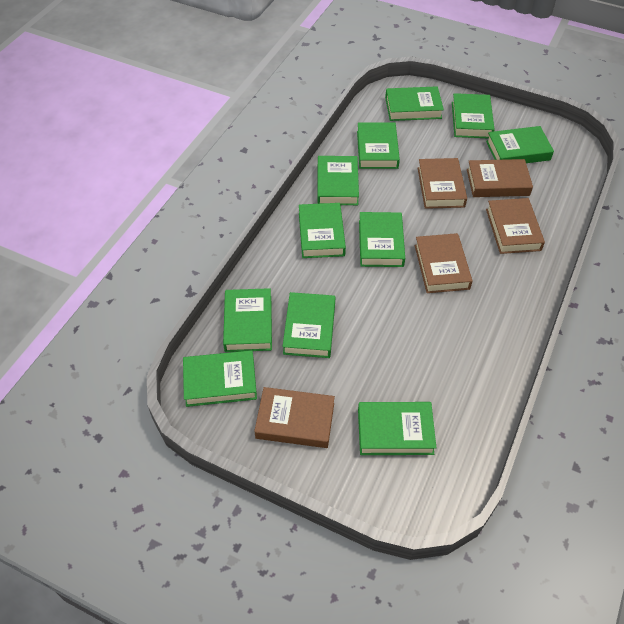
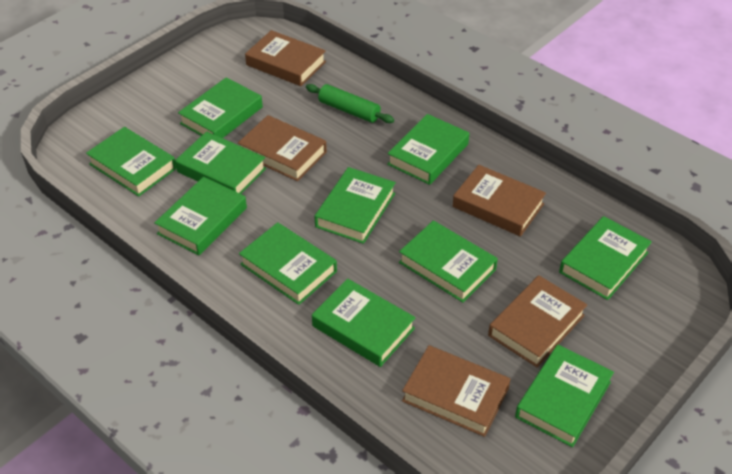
green rolling pin: none = 0 -> [306,84,394,123] = 1

